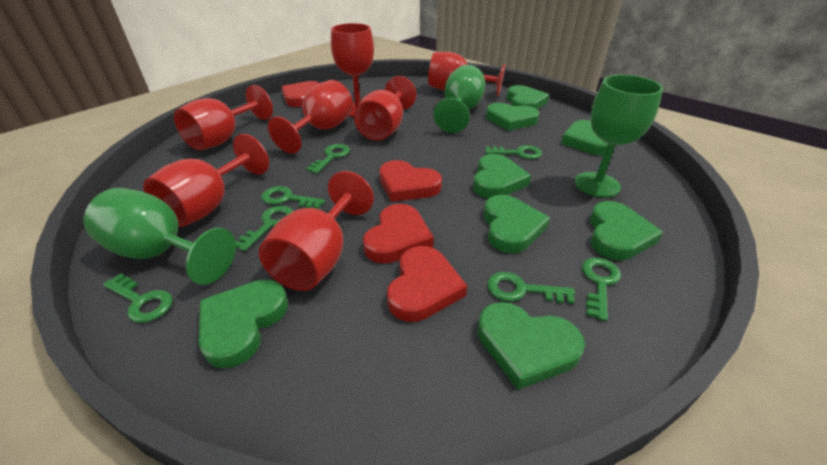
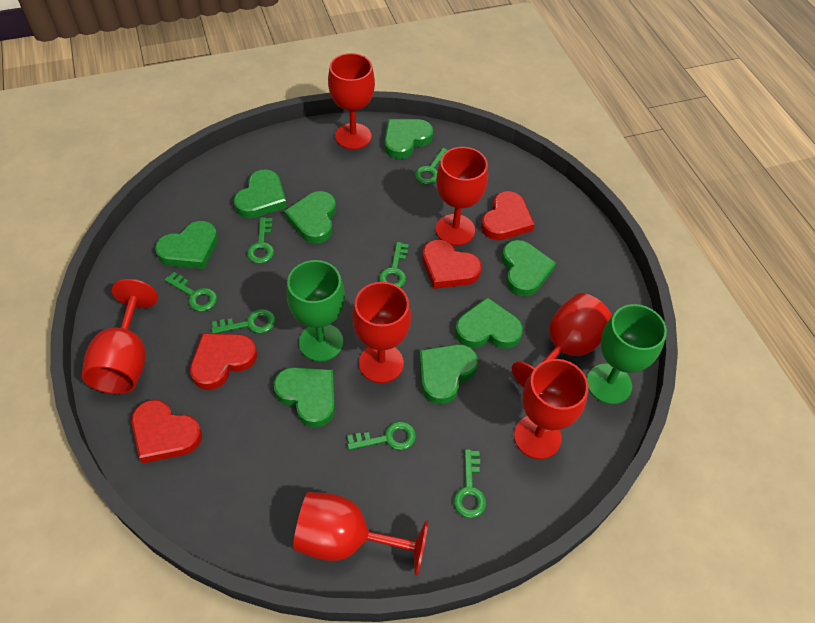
green goblet: [84,188,236,285] [433,65,485,133] [575,75,663,198] = 3 -> [286,260,345,362] [587,304,667,404] = 2

